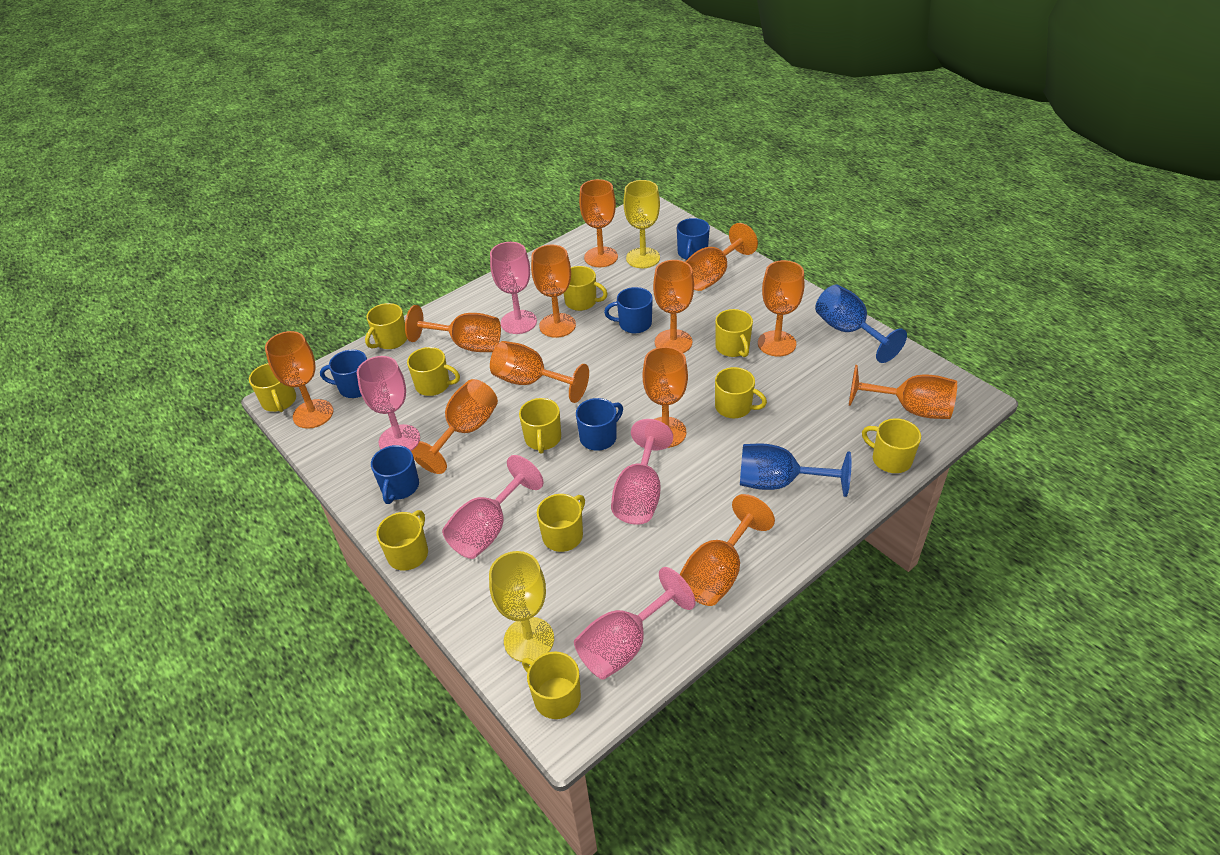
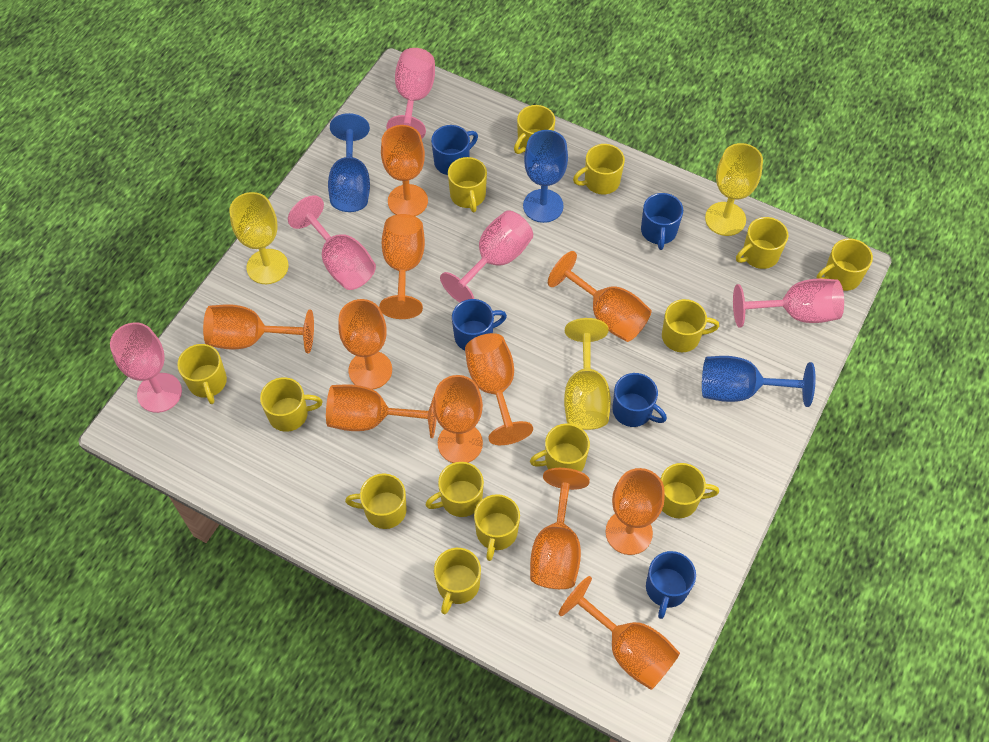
blue goblet: [740,444,851,497] [815,285,907,363] = 2 -> [328,113,370,212] [523,130,568,223] [702,356,816,407] = 3
orange goblet: [265,331,333,429] [405,305,501,352] [409,379,498,474] [490,341,589,403] [531,245,576,338] [579,179,618,267] [643,347,688,448] [653,260,694,353] [679,494,775,606] [685,223,758,291] [758,260,804,357] [849,365,957,419] = 12 -> [203,304,314,353] [326,384,437,438] [338,299,392,389] [379,214,425,319] [381,125,428,216] [433,375,483,463] [465,333,533,445] [530,468,590,589] [548,251,652,342] [559,576,680,690] [605,468,665,555] = 11
yellow goblet: [489,551,554,662] [623,180,660,268] = 2 -> [229,192,289,284] [564,318,611,430] [705,143,763,236] = 3
yellow mug: [249,363,296,412] [365,303,407,349] [377,510,428,571] [407,347,460,396] [519,398,561,454] [522,651,581,719] [537,494,585,552] [564,266,608,311] [715,309,753,357] [715,367,767,418] [862,418,921,473] = 11 -> [177,344,227,404] [260,377,322,432] [345,473,407,529] [426,462,484,517] [434,548,481,614] [448,157,487,212] [474,494,520,561] [514,105,555,154] [530,423,590,472] [573,144,625,195] [661,463,719,518] [662,299,719,352] [736,217,788,269] [817,239,873,291] = 14

